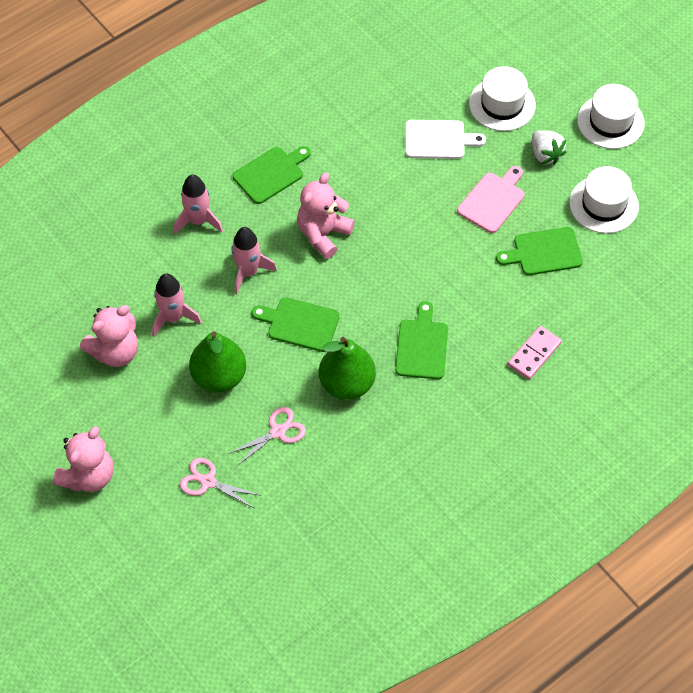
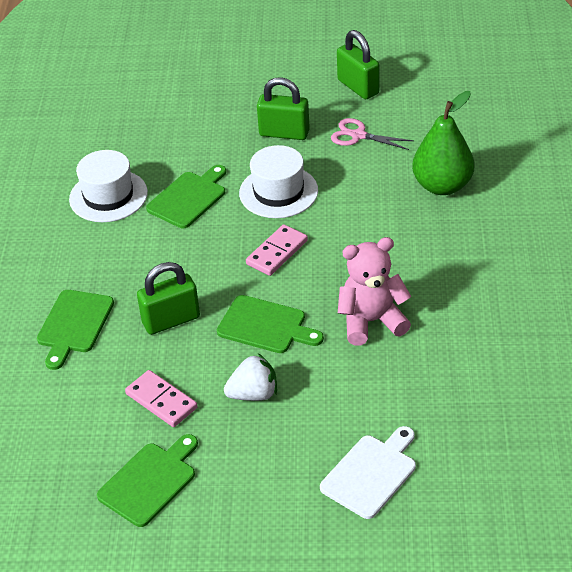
green padlock: none = 0 -> [137,262,200,335] [257,77,310,140] [337,30,379,99] = 3
green pear: [189,331,246,392] [319,337,376,400] = 2 -> [412,91,474,195] = 1
pink cutting board: [457,166,525,233] = 1 -> none = 0
pink domino: [508,326,562,380] = 1 -> [125,370,198,427] [246,224,308,276] = 2
pink rocket: [152,274,201,337] [174,175,223,234] [231,227,277,294] = 3 -> none = 0
pink scissors: [180,458,262,508] [228,407,306,466] = 2 -> [331,118,414,150] = 1
pink teddy bear: [53,426,114,492] [80,305,138,367] [297,173,355,259] = 3 -> [338,237,412,346] = 1
white hat: [469,66,536,131] [569,166,639,233] [577,84,645,149] = 3 -> [69,150,148,222] [239,145,318,218] = 2

